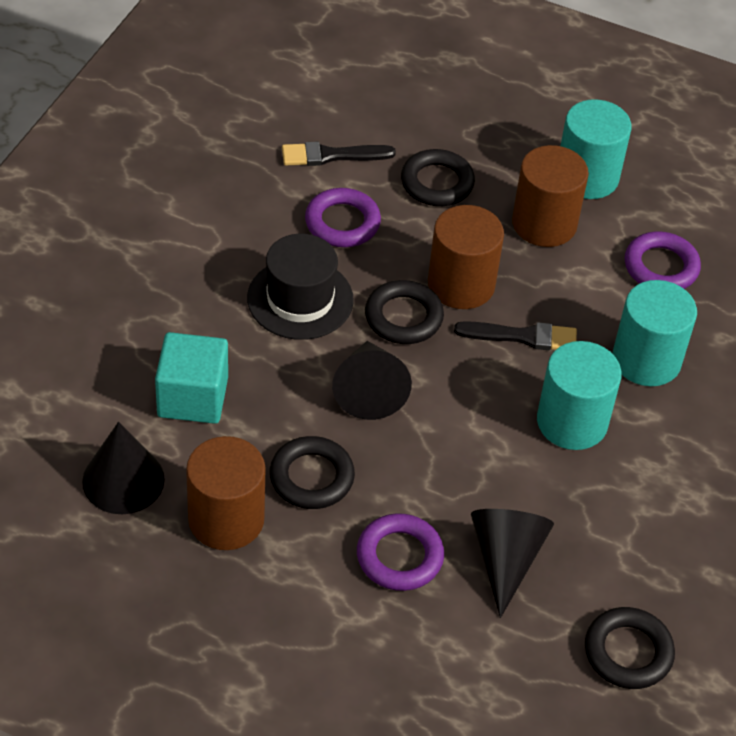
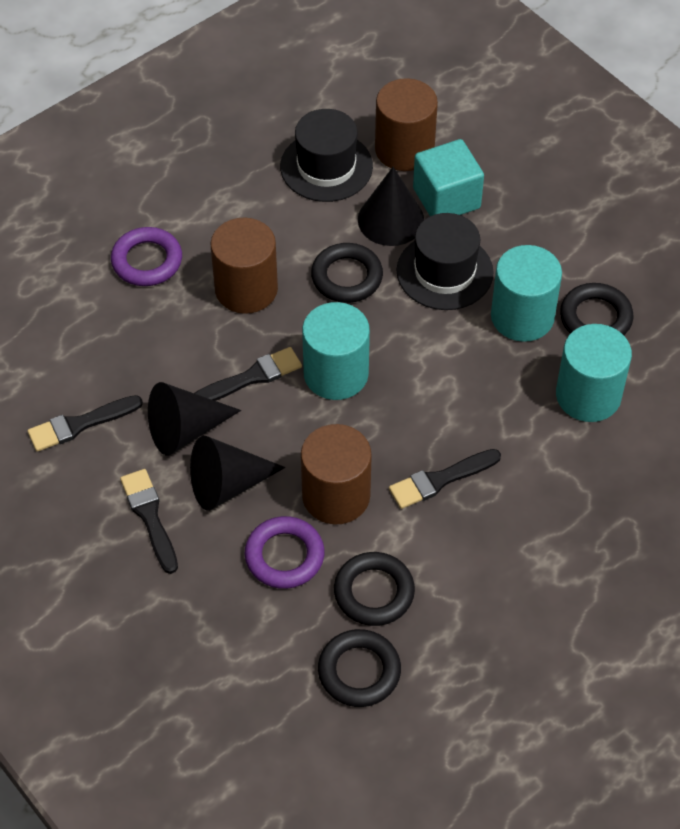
black brush: [282,142,396,166] [454,321,577,350] = 2 -> [28,395,143,452] [120,469,178,574] [194,347,302,401] [389,449,501,509] = 4
black hat: [247,234,354,340] = 1 -> [280,109,373,202] [397,213,494,310] = 2
purple ring: [305,188,381,247] [357,513,444,591] [625,231,701,289] = 3 -> [111,227,182,286] [245,516,325,589] = 2

